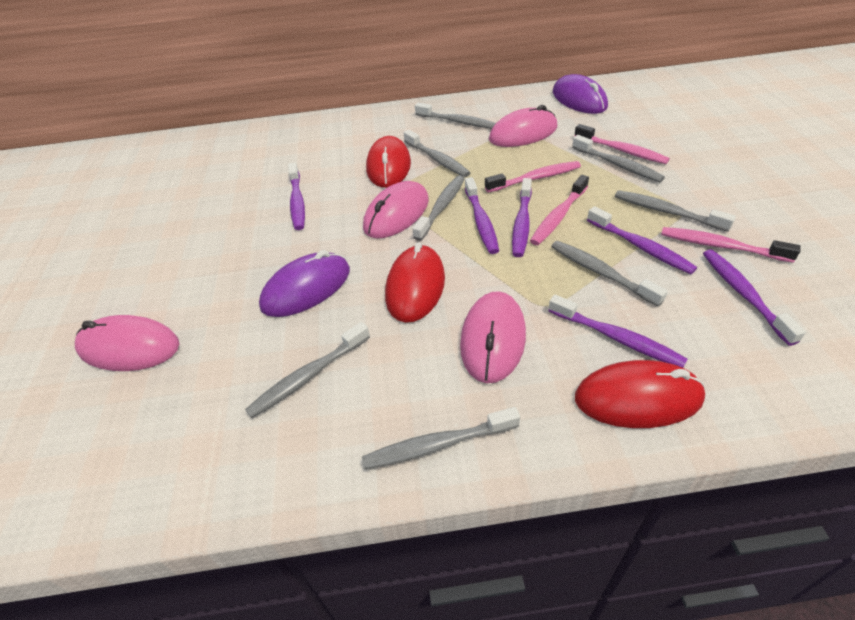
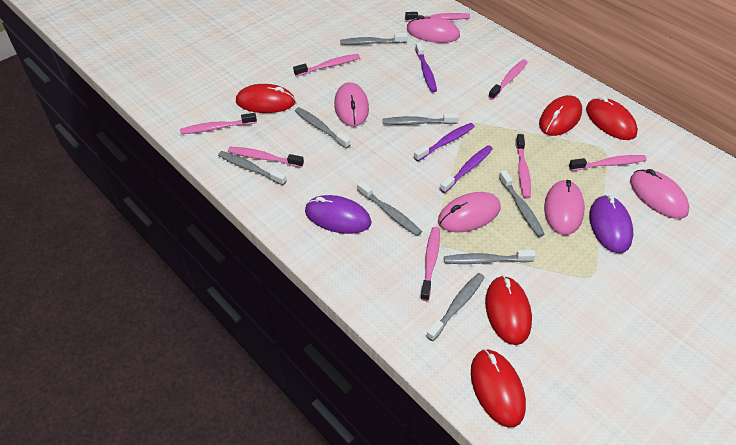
pink mouse: [75,315,180,371] [363,181,429,239] [460,291,526,383] [489,105,557,147] = 4 -> [334,82,369,127] [407,15,460,43] [438,192,501,232] [544,180,585,235] [630,169,690,219] = 5
pink toothbrush: [485,161,581,193] [530,175,589,245] [574,124,670,164] [661,227,801,263] = 4 -> [180,113,257,134] [228,147,304,168] [293,54,360,76] [405,12,470,22] [420,227,440,301] [488,59,528,100] [516,134,531,199] [569,155,646,171] = 8
purple toothbrush: [288,162,305,230] [465,177,499,254] [512,178,532,257] [548,295,688,368] [587,206,697,274] [703,249,806,346] = 6 -> [414,123,475,161] [415,42,437,92] [440,145,493,193] = 3
red mouse: [366,136,411,188] [385,242,445,323] [575,360,705,428] = 3 -> [236,84,295,113] [471,349,526,427] [485,275,532,345] [539,95,582,136] [586,96,638,140] = 5

